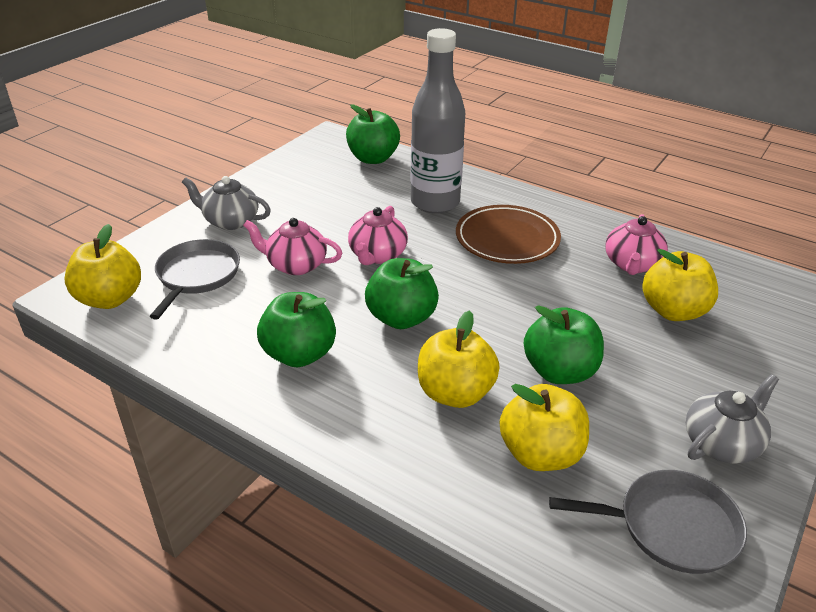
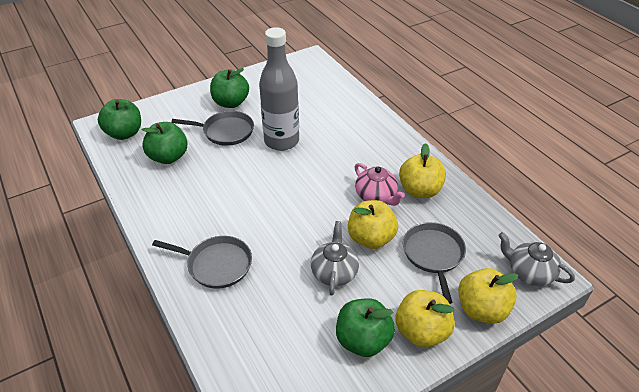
brown plate: [456,205,561,264] = 1 -> none = 0
grey pan: [150,239,240,320] [549,470,747,574] = 2 -> [152,236,252,289] [171,111,254,146] [403,222,466,304] = 3
pink teapot: [243,218,342,275] [348,206,408,265] [605,214,668,275] = 3 -> [355,163,405,206] = 1

